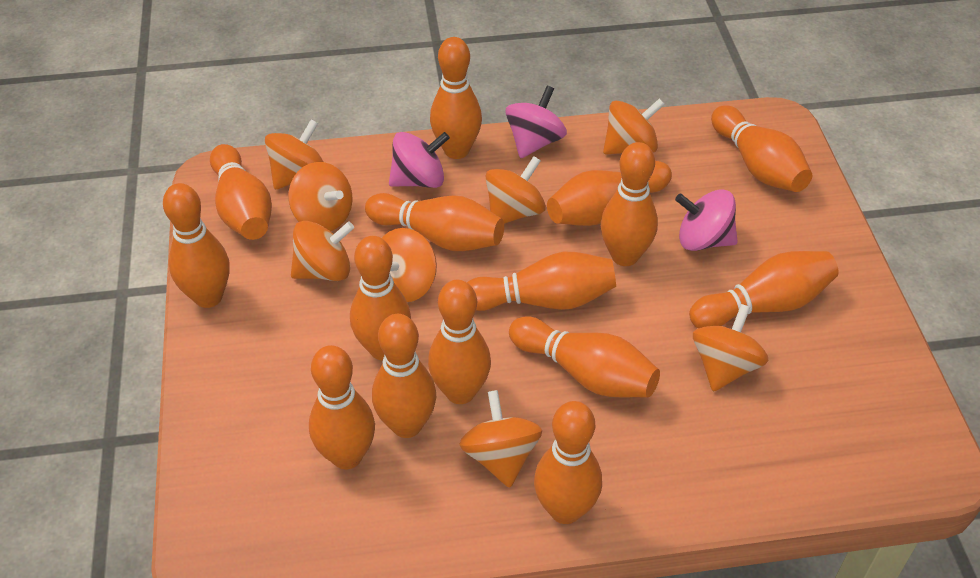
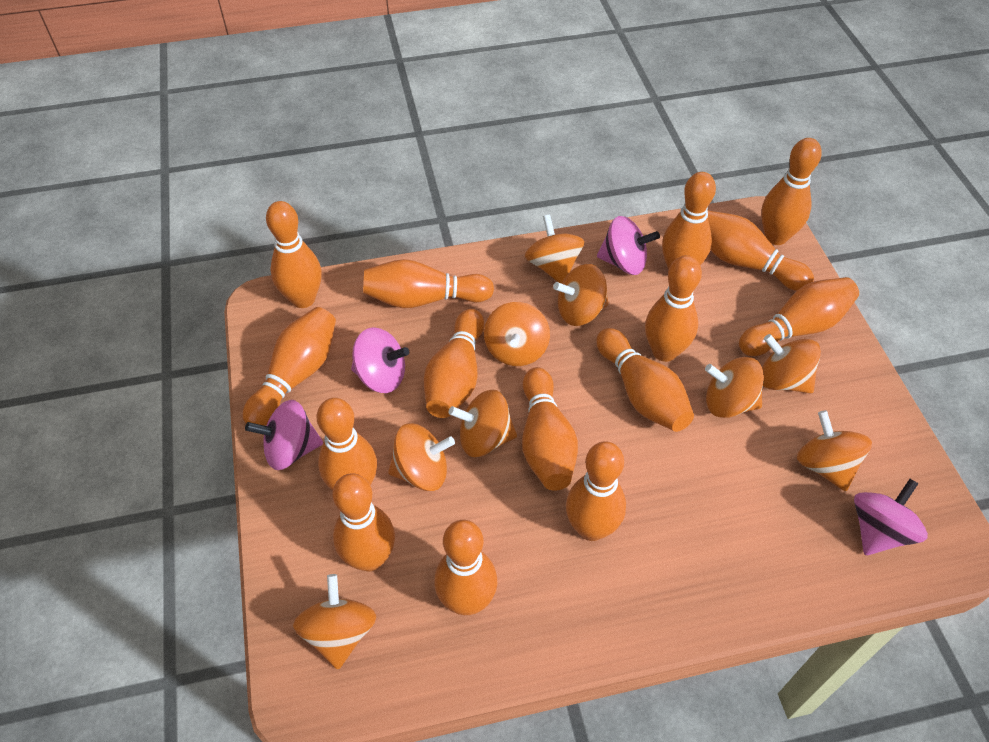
orange spinning top: [265,119,324,190] [288,162,352,231] [291,221,354,281] [382,228,437,302] [459,390,542,488] [485,156,546,224] [603,98,665,154] [693,304,768,392] = 8 -> [293,574,376,670] [388,423,455,491] [449,390,517,457] [484,302,550,366] [525,214,584,284] [553,264,609,326] [705,357,764,418] [762,334,821,393] [797,410,872,491] = 9
pink spinning top: [389,132,450,188] [506,86,567,159] [675,189,738,251] = 3 -> [245,400,323,470] [351,327,409,393] [597,216,660,275] [854,479,928,555] = 4

